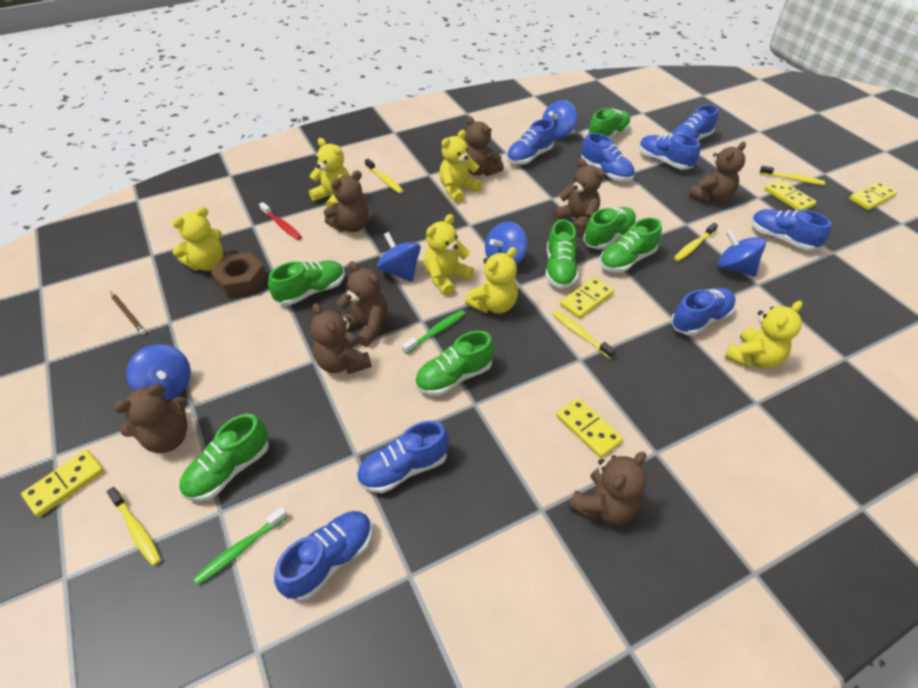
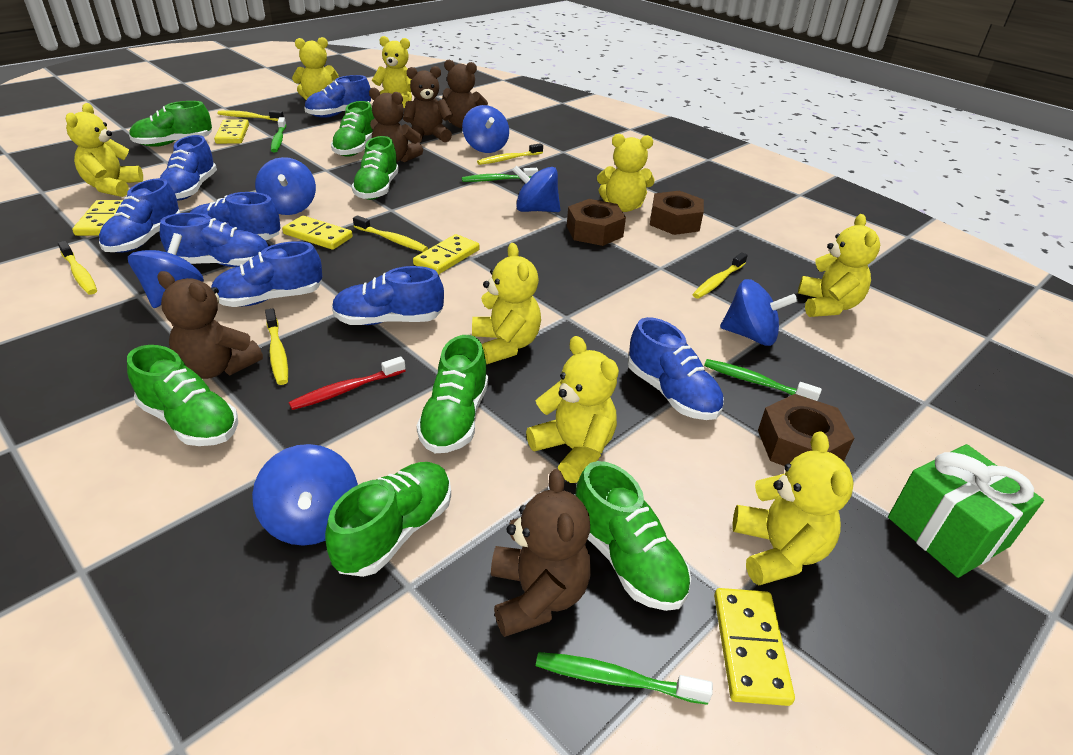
blue spinning top: [126,344,191,401] [377,232,421,282] [485,221,527,265] [542,100,577,139] [718,229,766,277] = 5 -> [128,233,204,308] [252,444,358,546] [255,157,316,215] [462,105,509,153] [512,165,560,212] [720,279,797,346] = 6
brown nut: [211,252,267,298] = 1 -> [567,199,626,246] [650,191,704,235] [758,394,854,466] = 3
brown pencil: [110,292,146,335] = 1 -> none = 0
brown teddy bear: [114,384,187,453] [310,303,372,374] [324,170,368,232] [337,261,387,347] [465,116,504,176] [553,158,604,234] [568,452,646,525] [689,142,746,202] = 8 -> [157,271,263,379] [369,88,423,162] [403,66,453,143] [442,59,488,128] [491,469,591,637] = 5
green gift: none = 0 -> [888,444,1044,578] = 1
green toothbrush: [193,507,288,585] [402,310,466,354] = 2 -> [271,117,286,152] [462,168,538,182] [536,652,713,705] [704,359,822,401] = 4
yellow teddy bear: [172,207,224,271] [309,138,349,208] [424,214,474,296] [439,130,482,203] [465,247,518,313] [725,301,802,369] = 6 -> [66,103,143,197] [292,37,339,100] [372,36,412,108] [472,243,541,364] [526,336,619,483] [597,134,654,212] [733,431,854,585] [798,214,880,317] = 8
yellow toothbrush: [107,487,161,566] [365,159,404,194] [552,310,616,359] [674,223,718,261] [759,166,825,185] = 5 -> [58,241,97,295] [217,110,284,121] [265,309,288,385] [353,216,428,252] [477,143,543,165] [692,252,748,299] = 6

